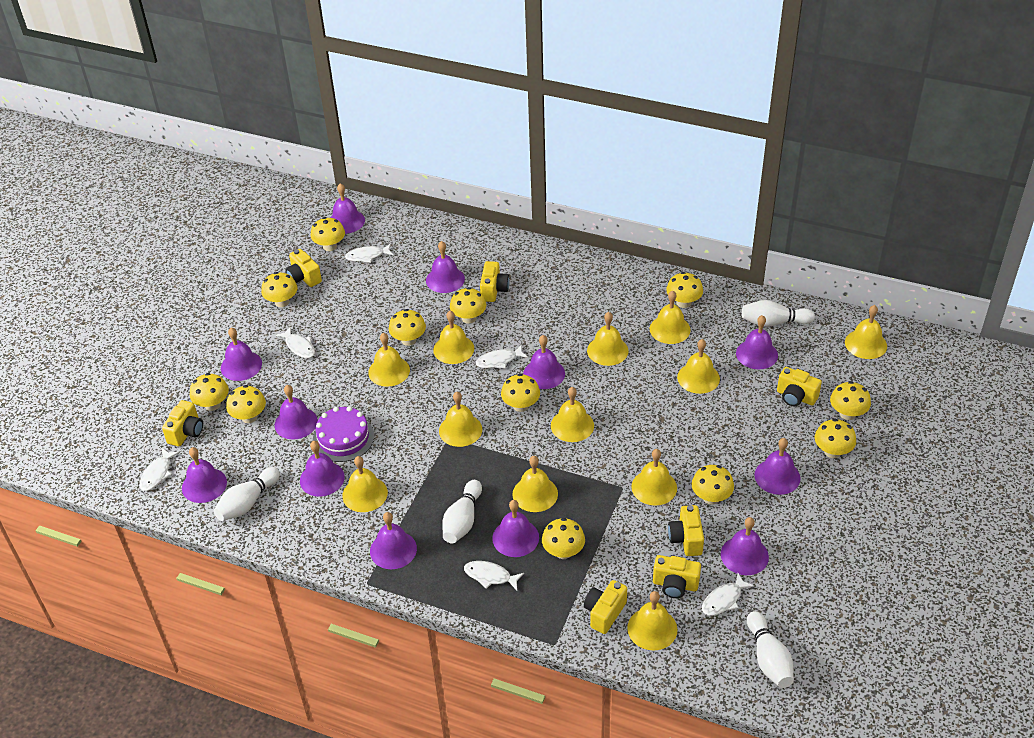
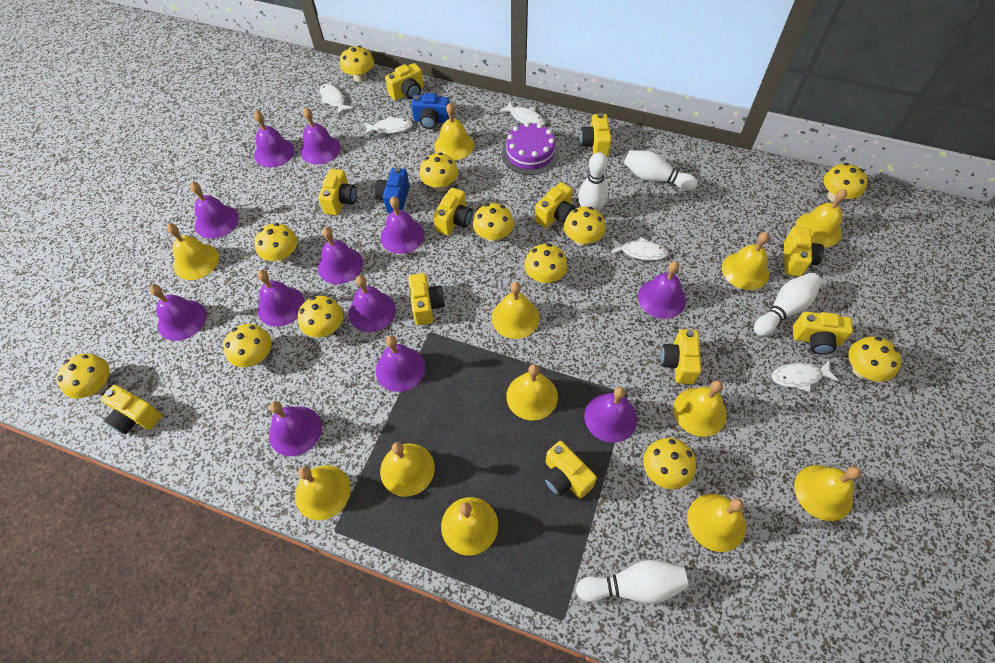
blue camera: none = 0 -> [375,167,410,213] [411,93,450,129] = 2
white fish: [140,448,180,491] [276,326,315,358] [345,243,394,263] [464,561,524,590] [476,345,528,369] [702,573,754,616] = 6 -> [320,84,353,115] [364,116,413,136] [499,101,545,126] [610,237,668,261] [772,361,839,392] = 5
yellow camera: [162,400,203,446] [286,249,322,287] [480,261,510,302] [584,580,627,634] [653,555,701,598] [668,505,704,556] [777,367,822,407] = 7 -> [101,385,162,435] [318,169,357,215] [385,63,424,100] [408,273,445,325] [433,188,473,236] [535,182,576,228] [543,441,597,498] [580,113,612,157] [660,329,701,384] [784,226,824,277] [793,311,853,355] = 11

